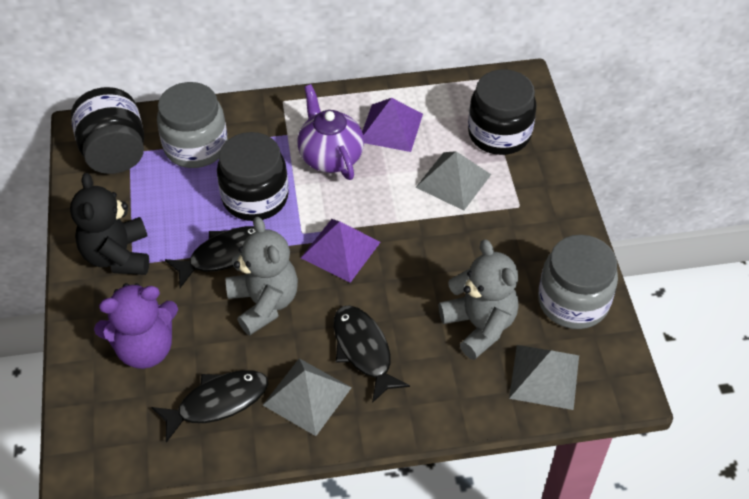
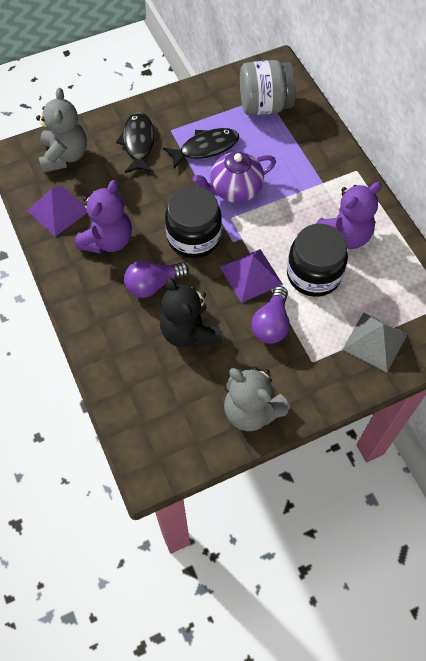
black fish: [151,370,268,443] [165,226,256,288] [334,305,410,403] = 3 -> [116,112,154,173] [163,128,239,168] = 2
black jar: [71,87,144,174] [217,132,289,221] [468,69,537,155] = 3 -> [165,186,222,258] [287,224,348,297] = 2
grey jar: [157,82,228,168] [538,235,618,329] = 2 -> [240,60,296,116] = 1
grey pyramid: [263,358,352,436] [416,151,491,211] [509,345,579,410] = 3 -> [342,312,408,372] = 1
purple light bulb: none = 0 -> [124,261,189,298] [251,286,290,344] = 2
purple teddy bear: [94,283,178,369] = 1 -> [75,180,132,254] [316,182,382,249] = 2

